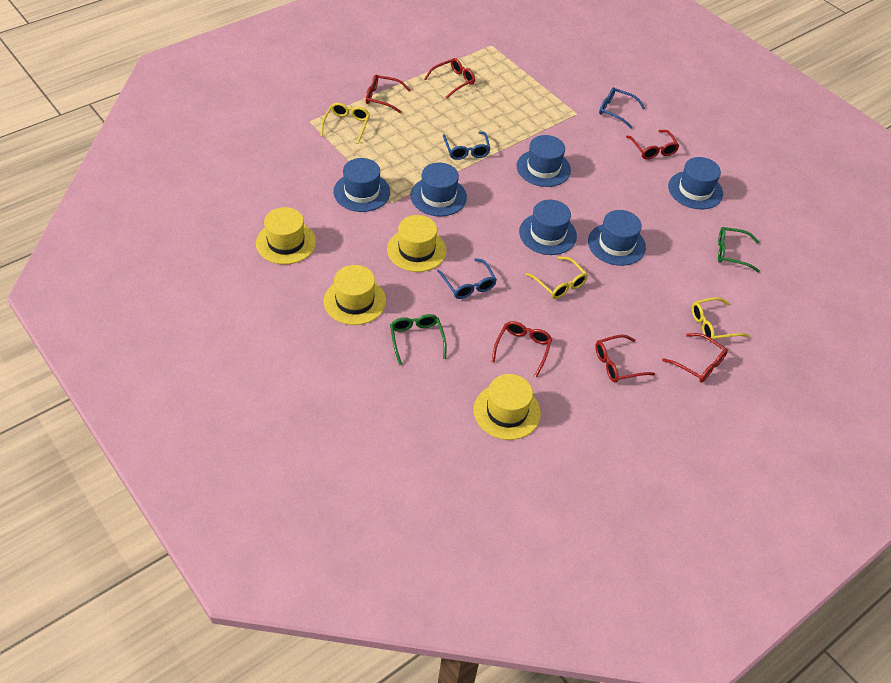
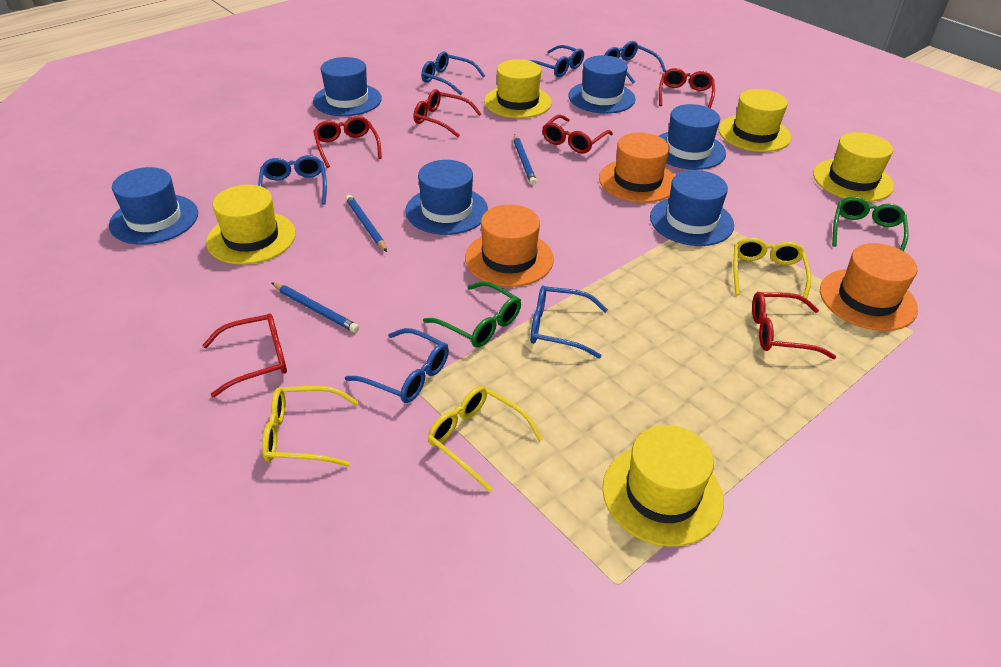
blue glasses: [437,258,497,299] [443,131,491,160] [599,87,645,129] = 3 -> [258,155,327,205] [345,328,449,403] [421,51,485,95] [529,45,584,77] [530,286,608,358] [605,41,666,84] = 6
blue pencil: none = 0 -> [272,283,359,333] [346,195,387,252] [514,134,537,185] = 3
orange hat: none = 0 -> [465,204,554,287] [599,133,675,203] [820,243,918,331] = 3
yellow hat: [256,207,316,265] [324,265,386,325] [387,215,447,272] [474,374,541,440] = 4 -> [206,185,296,265] [484,59,552,118] [602,425,724,547] [718,89,792,152] [813,132,894,202] = 5

